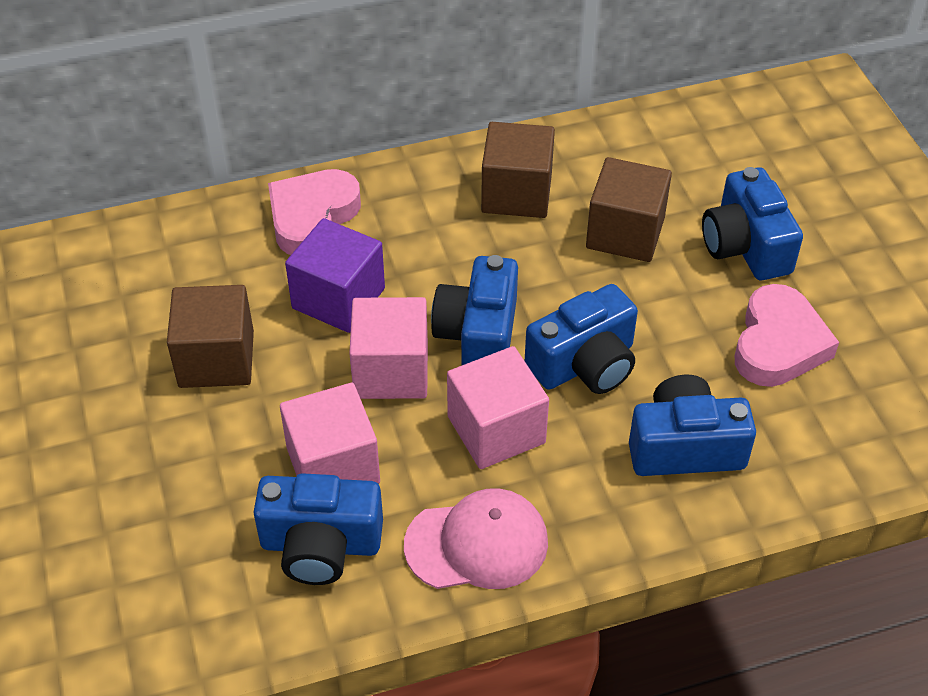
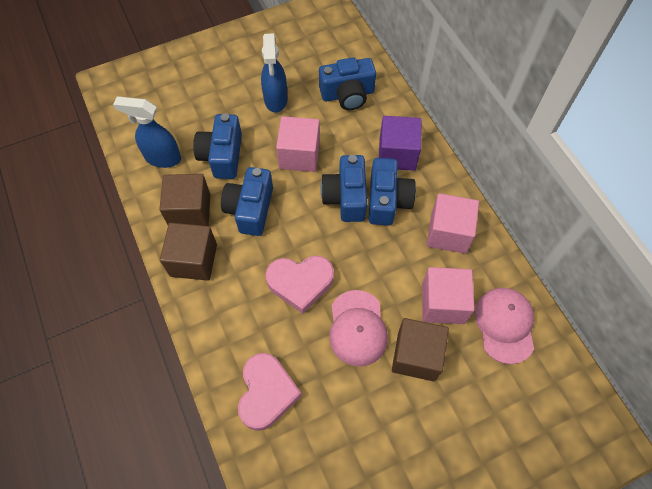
blue spray bottle: none = 0 -> [113,97,181,168] [261,33,288,113] = 2
pink cap: [404,488,548,589] = 1 -> [329,290,388,366] [475,288,534,364] = 2

